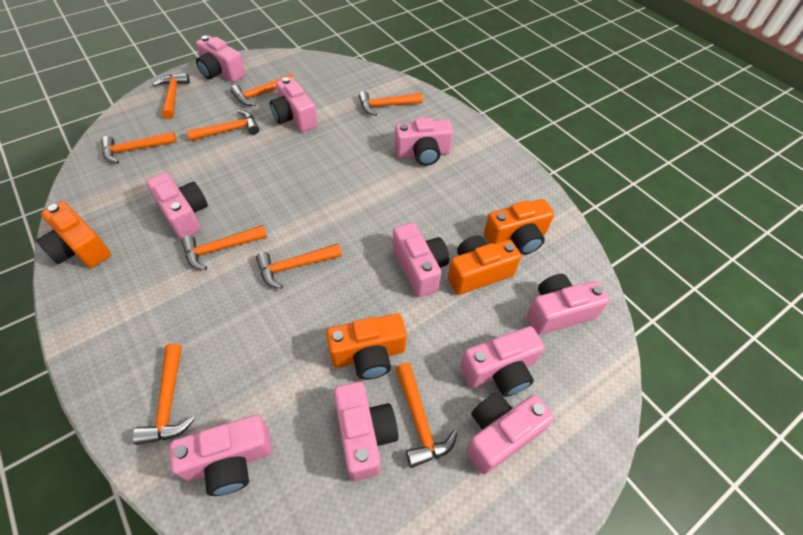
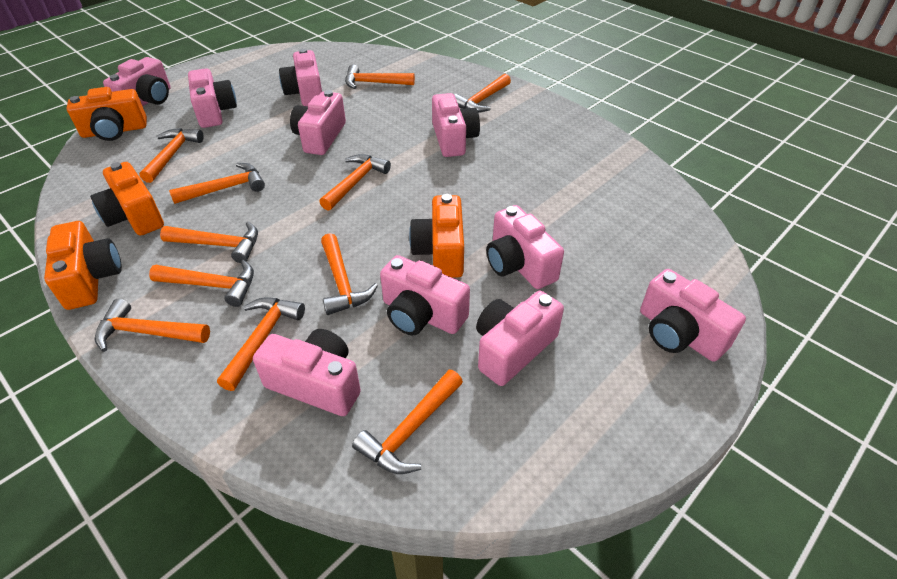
orange hammer: [101,132,177,164] [133,344,195,445] [153,73,190,119] [181,225,267,270] [187,110,259,141] [231,74,295,106] [256,244,342,289] [359,91,423,116] [396,363,458,468] = 9 -> [95,299,210,352] [139,128,204,183] [149,260,254,307] [160,221,258,263] [169,163,265,204] [217,297,305,391] [319,154,391,211] [321,233,378,315] [345,65,415,89] [352,370,463,474] [454,74,511,113] = 11

